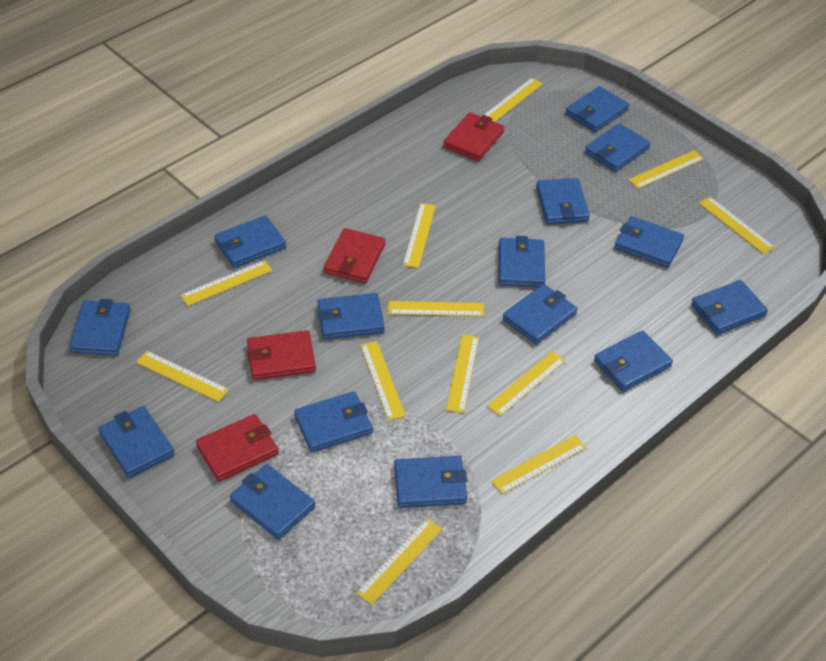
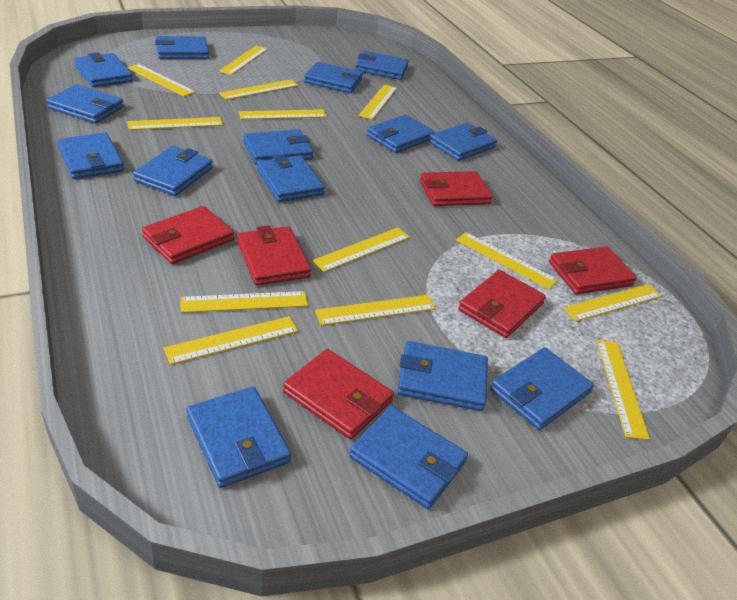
red wallet: [196,414,279,481] [247,330,316,380] [324,228,385,283] [443,112,504,161] = 4 -> [142,206,234,264] [237,225,311,286] [283,349,394,439] [420,171,493,206] [458,270,546,338] [549,246,637,294] = 6
yellow ruler: [136,351,229,402] [180,260,273,306] [356,518,442,605] [360,341,406,420] [388,301,484,316] [403,203,436,268] [446,334,479,413] [484,78,543,122] [487,351,565,416] [491,435,587,494] [629,150,704,189] [699,197,775,254] = 12 -> [127,64,195,97] [127,117,223,130] [164,316,298,365] [180,291,308,313] [219,45,268,75] [219,79,298,100] [239,109,327,119] [312,227,410,272] [315,295,436,325] [358,84,397,120] [456,232,558,289] [563,284,661,321] [597,340,650,440] = 13

